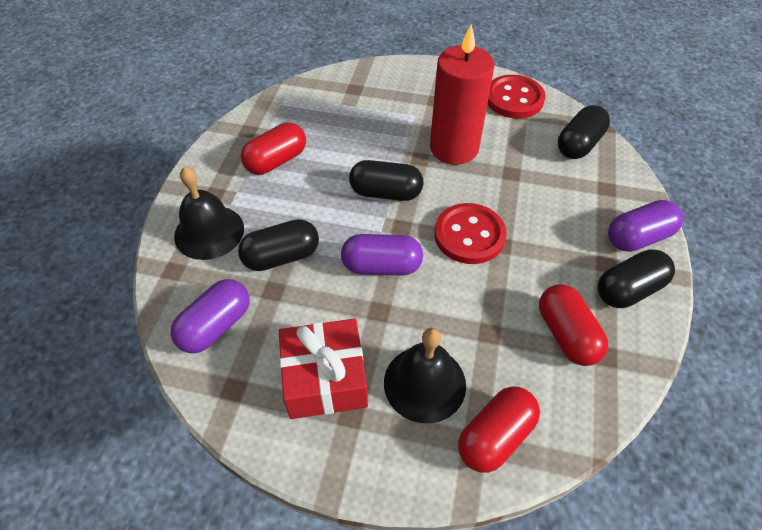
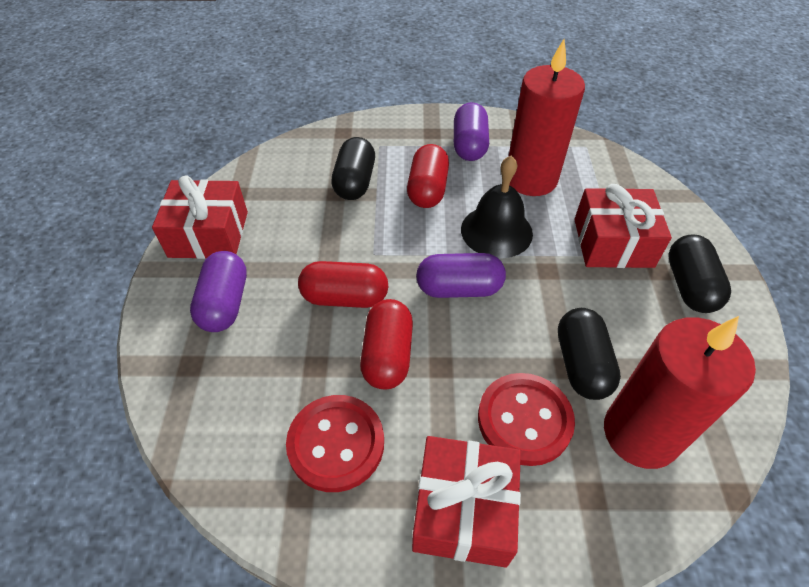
black bell: [174,166,244,260] [384,328,466,423] = 2 -> [461,156,533,258] = 1
black capsule: [238,219,319,271] [349,160,423,201] [558,105,610,159] [598,249,675,308] = 4 -> [331,137,375,200] [558,308,621,400] [668,235,731,313] = 3
red candle: [430,24,494,165] = 1 -> [508,39,585,196] [604,316,756,469] = 2
red gift: [279,319,368,419] = 1 -> [152,175,248,259] [412,436,521,568] [574,184,672,268] = 3

